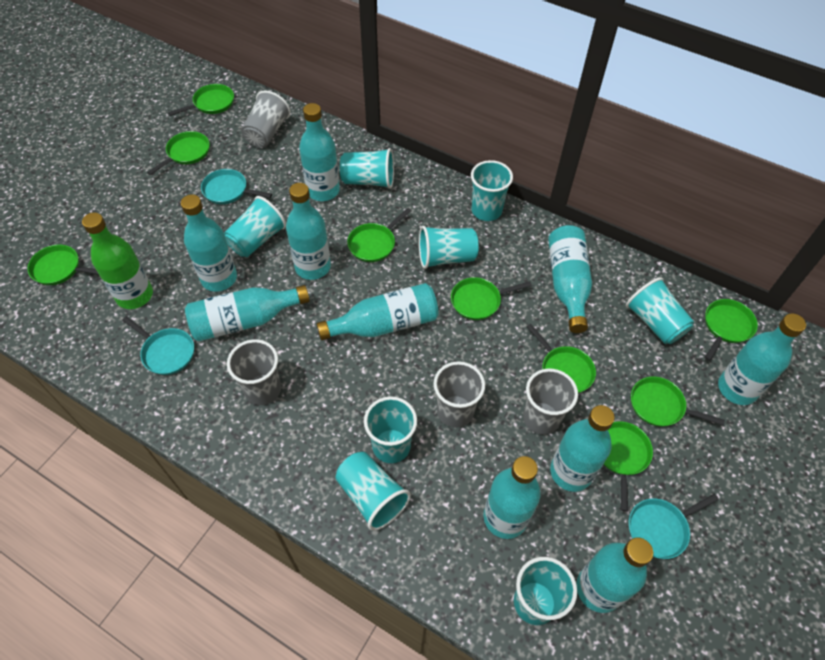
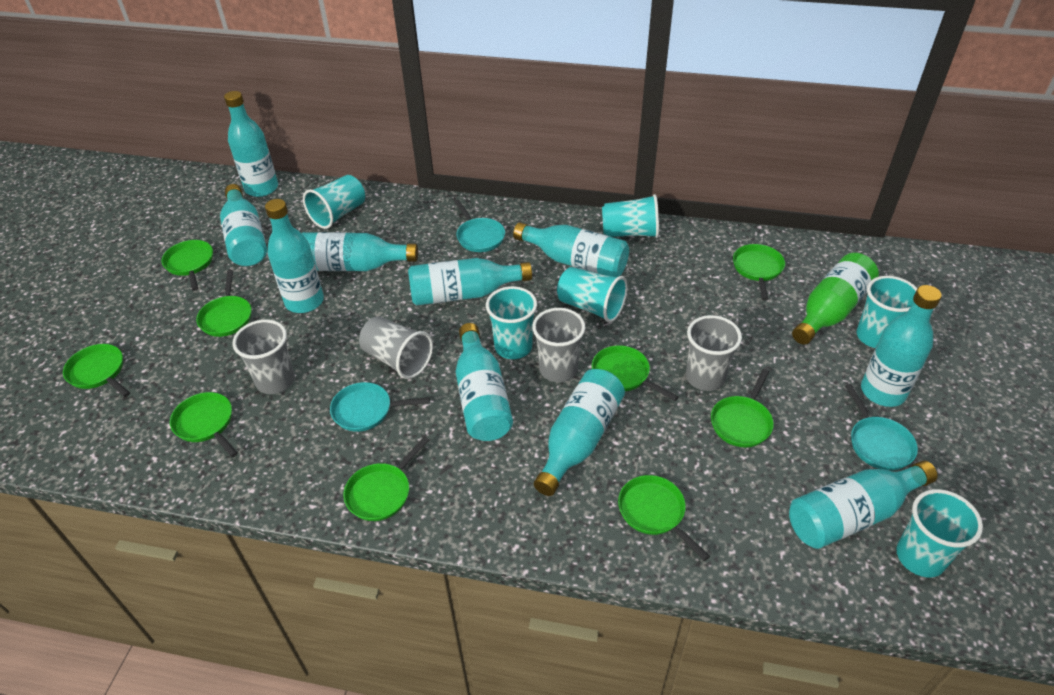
turquoise cup: [224,196,286,257] [336,452,411,531] [340,148,394,189] [364,397,417,463] [419,226,479,269] [471,160,513,221] [514,557,577,625] [626,277,694,344] = 8 -> [303,175,365,229] [486,286,537,359] [557,267,627,322] [602,194,659,238] [856,276,917,348] [896,489,983,577] = 6

